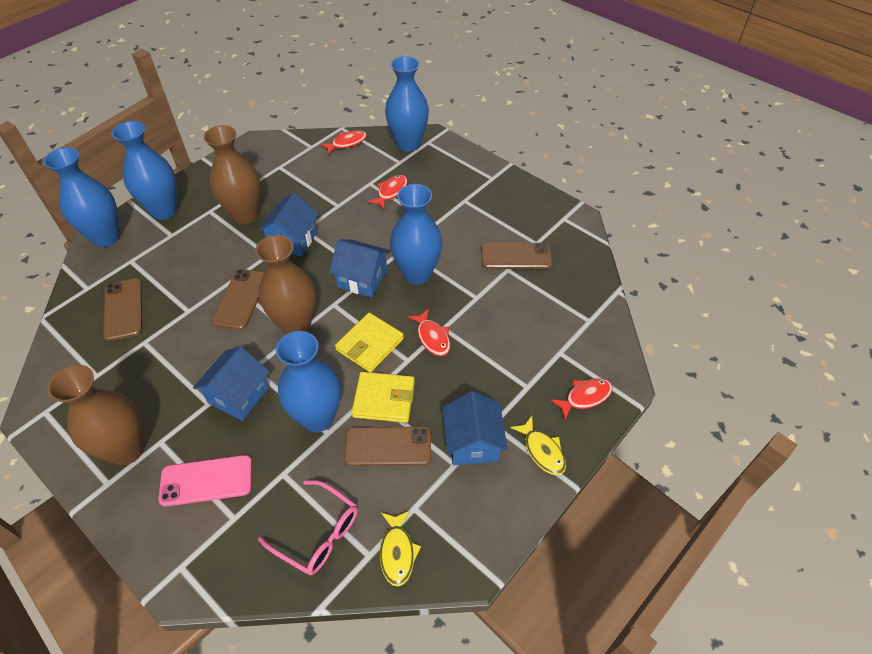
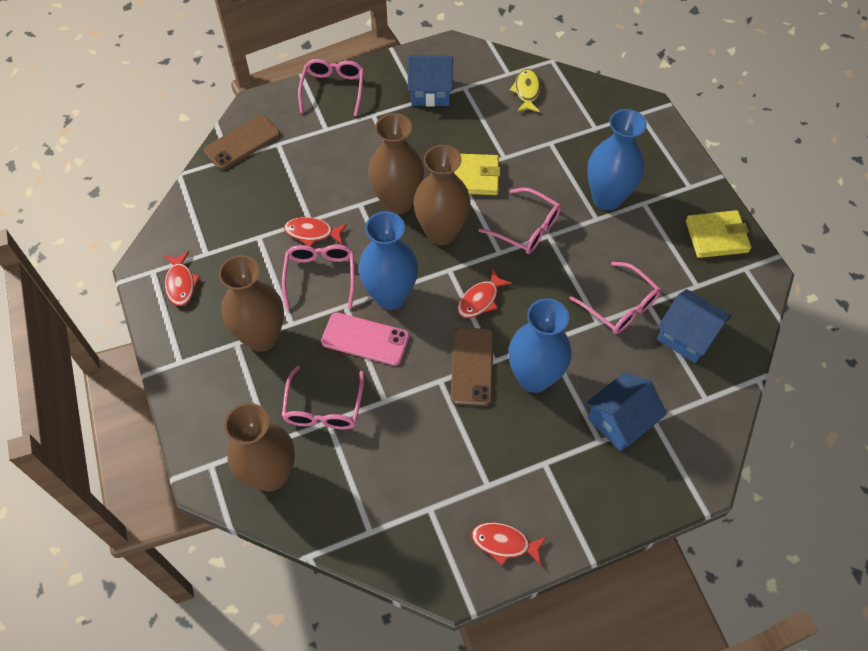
blue house: [193,346,270,421] [258,193,319,256] [329,239,390,298] [443,391,508,465] = 4 -> [408,55,453,107] [586,372,667,452] [657,289,731,363] = 3
blue vase: [44,147,120,247] [112,121,177,219] [276,331,341,432] [385,56,429,151] [390,184,442,285] = 5 -> [358,211,418,310] [509,298,571,393] [587,109,647,211] = 3
brown phone: [103,278,142,341] [212,269,265,330] [344,426,431,466] [481,243,552,269] = 4 -> [204,115,280,170] [451,328,494,406] = 2
brown vase: [48,365,144,465] [204,125,261,224] [255,235,316,334] = 3 -> [219,255,284,352] [224,403,295,492] [368,113,424,215] [413,145,471,245] = 4
pink glasses: [258,480,358,575] = 1 -> [282,245,355,310] [282,366,364,429] [298,59,364,116] [478,187,561,254] [570,262,661,334] = 5
yellow fish: [380,511,421,586] [510,416,566,475] = 2 -> [510,69,540,112] = 1

